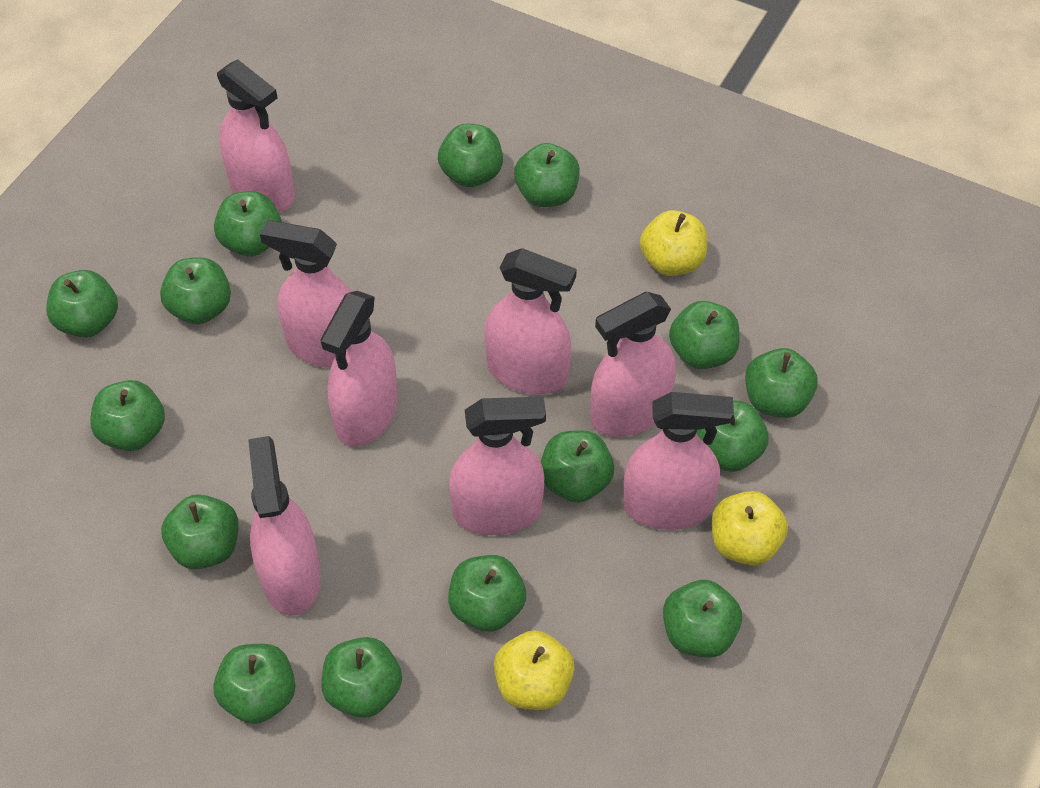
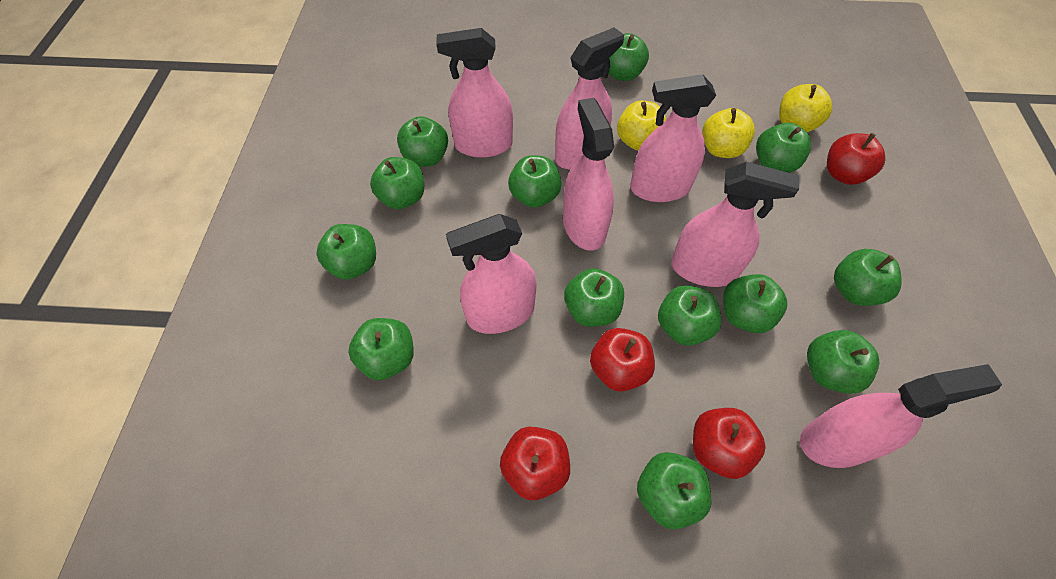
green apple: [46,270,118,338] [90,380,165,451] [160,257,231,324] [161,494,239,569] [213,644,296,724] [214,191,282,256] [321,637,402,718] [438,124,503,187] [448,555,526,632] [514,143,580,207] [541,430,614,503] [663,580,742,658] [669,301,740,369] [697,401,768,472] [745,348,818,418] = 15 -> [316,224,376,280] [348,318,414,380] [370,157,424,209] [397,116,448,167] [508,155,562,208] [564,268,624,327] [609,33,649,81] [637,452,711,529] [658,286,722,346] [723,274,787,333] [756,123,811,173] [807,330,879,394] [834,249,902,306] = 13
pink spray bottle: [217,60,295,212] [248,436,321,616] [260,220,352,368] [320,291,398,447] [449,397,546,535] [484,248,577,394] [591,292,676,437] [623,392,734,530] = 8 -> [436,28,513,158] [446,214,537,334] [555,28,624,170] [563,98,614,251] [630,74,716,202] [671,162,799,287] [800,364,1002,468] = 7
red apple: none = 0 -> [500,427,570,500] [590,328,655,392] [693,408,766,479] [827,133,885,185] = 4

